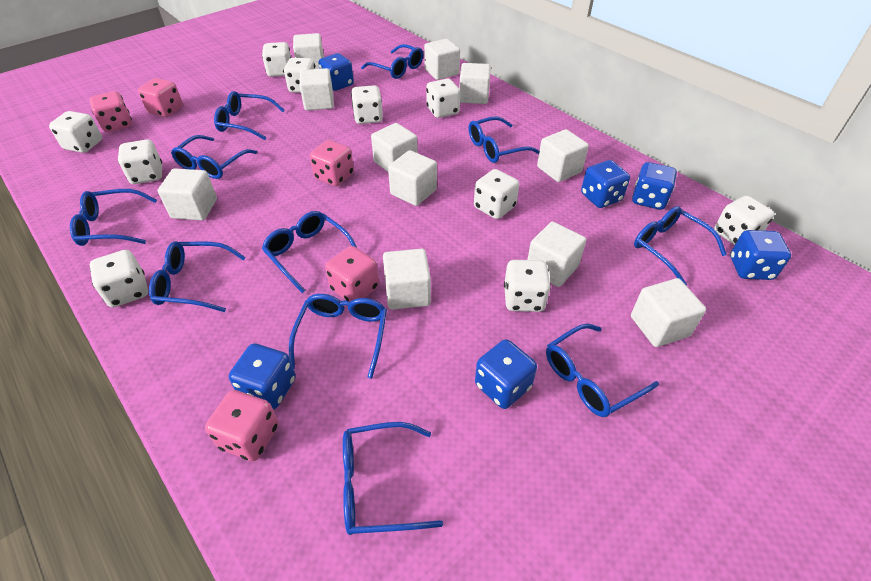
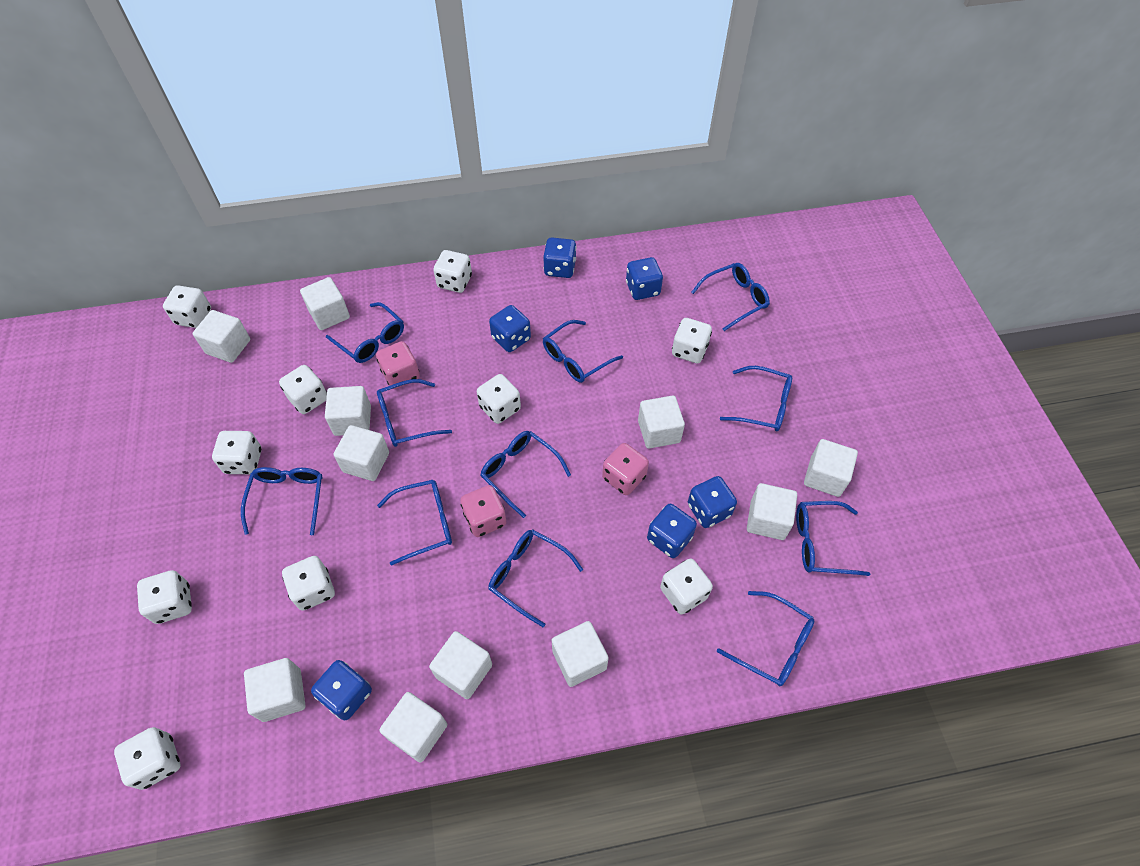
pink dice: [89,91,132,132] [138,78,183,117] [205,390,279,461] [310,140,354,186] [325,246,379,302] = 5 -> [376,341,420,389] [460,485,506,537] [602,443,649,495] = 3

